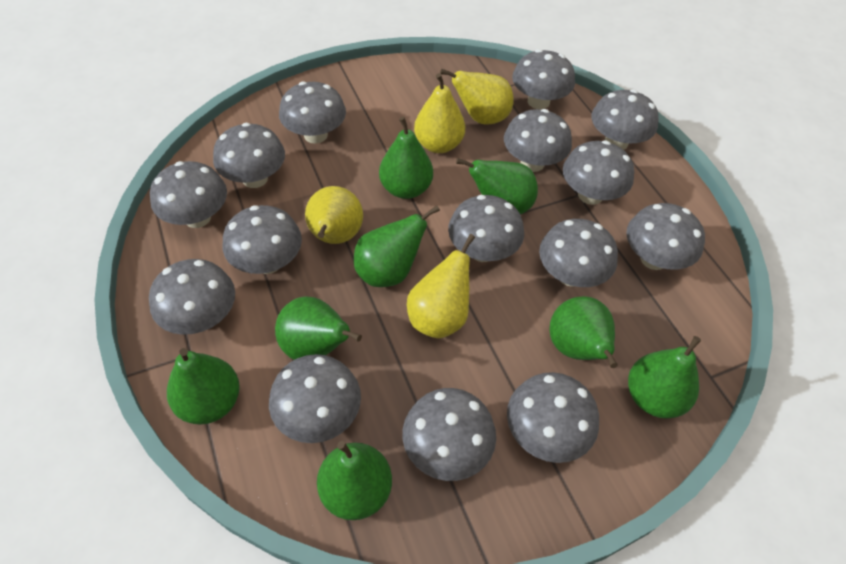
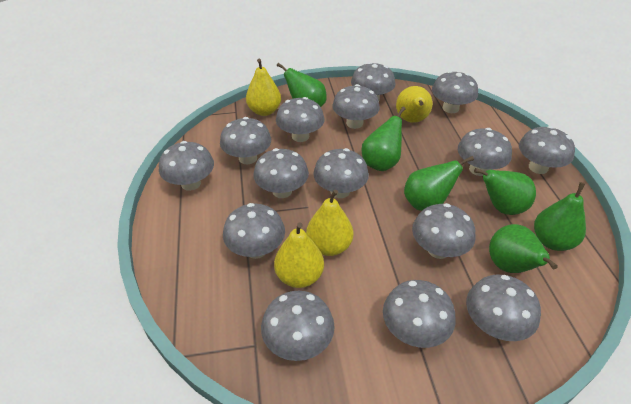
green pear: [167,348,240,425] [275,296,362,360] [317,441,392,520] [354,205,440,287] [379,117,433,199] [456,158,538,214] [550,296,618,368] [628,336,701,419] = 8 -> [277,63,327,107] [362,107,406,171] [404,156,474,211] [474,168,536,215] [489,224,558,273] [534,182,586,251] = 6

